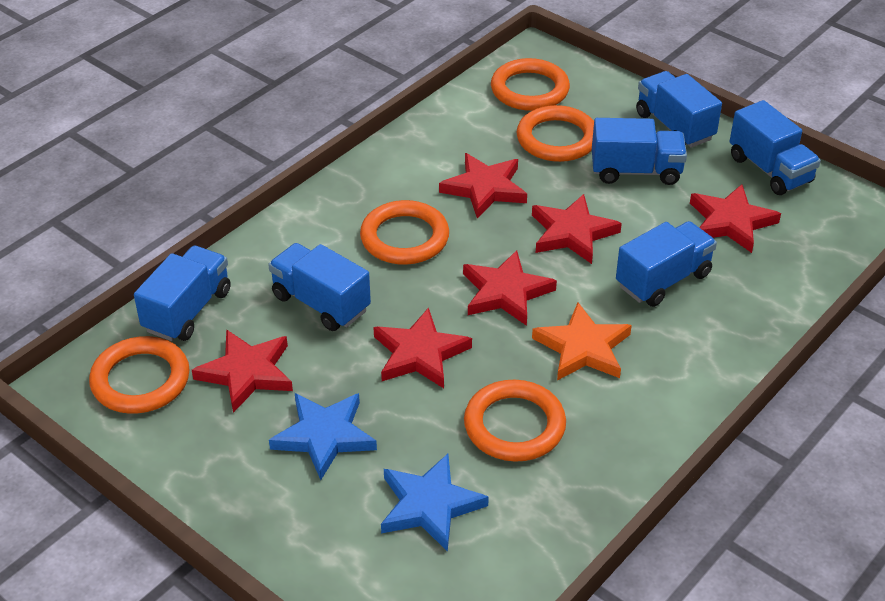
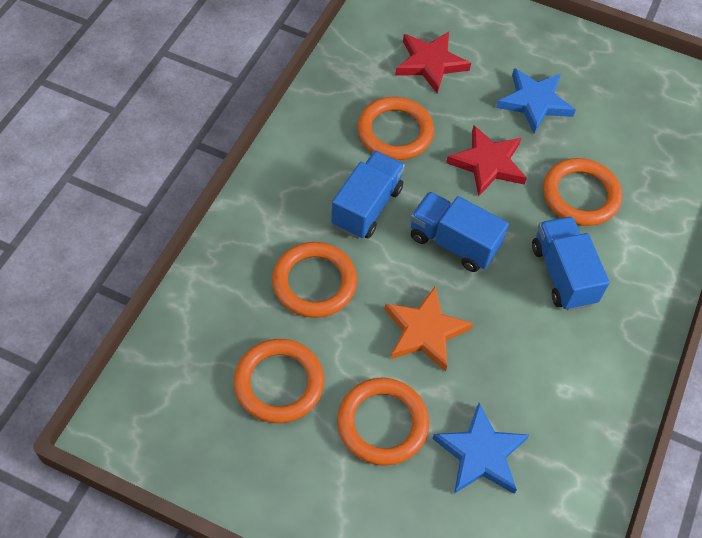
blue truck: [134,246,231,341] [268,243,371,331] [592,118,687,185] [616,221,717,307] [636,71,722,148] [730,100,821,195] = 6 -> [331,151,405,239] [410,191,509,272] [532,216,610,311] = 3
red star: [192,329,293,413] [374,307,472,388] [439,153,527,219] [463,250,557,326] [532,194,622,264] [690,184,781,253] = 6 -> [395,32,471,93] [446,125,527,197] = 2

